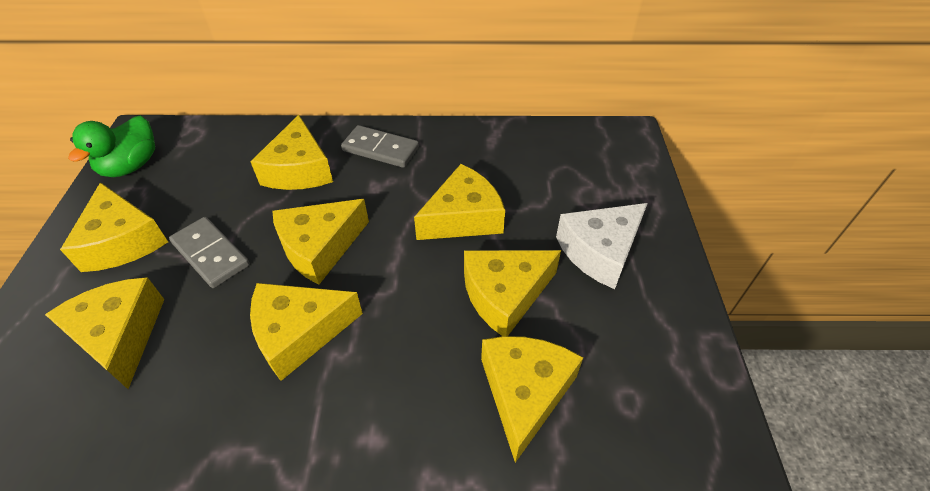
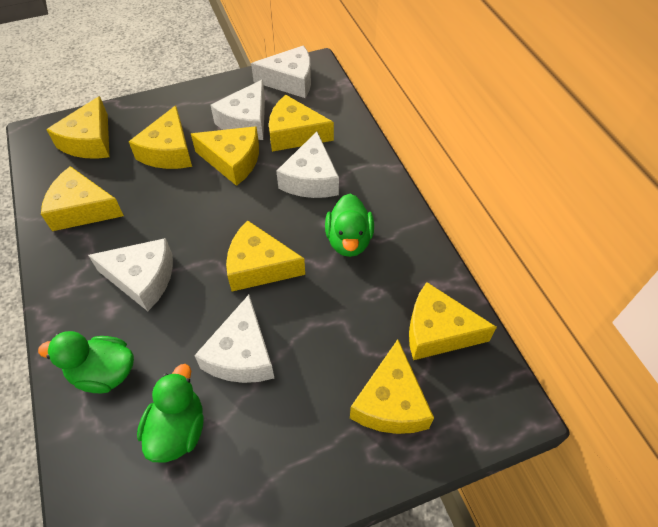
green duck: [68,116,155,177] = 1 -> [38,331,134,393] [137,364,204,462] [325,194,374,257] = 3
grey domino: [169,217,250,288] [341,125,419,168] = 2 -> none = 0
white cheese: [556,203,648,289] = 1 -> [88,238,173,311] [194,295,274,383] [211,79,265,140] [251,45,311,98] [276,131,339,198] = 5

